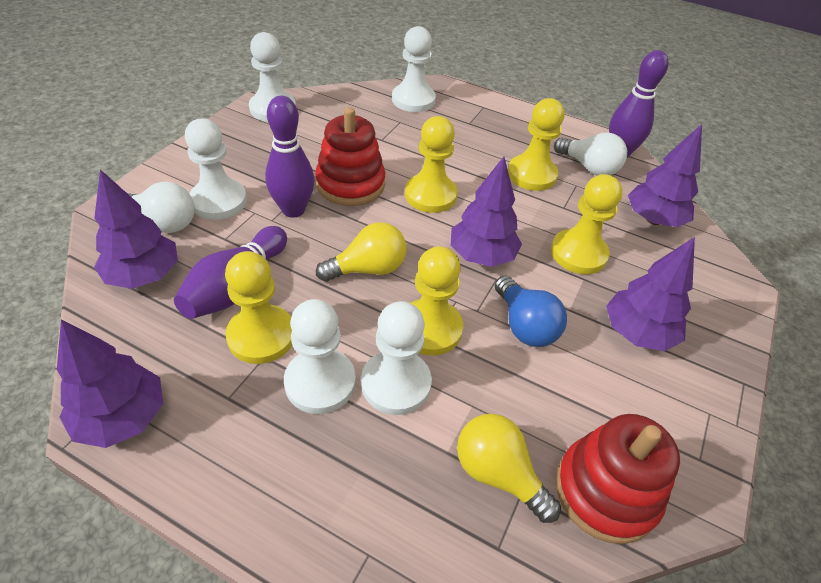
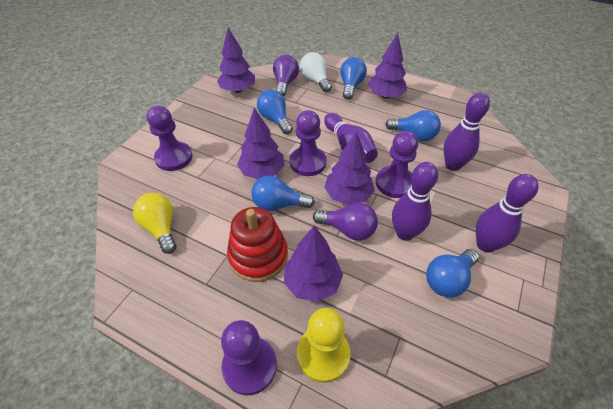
blue light bulb: [495,276,567,347] = 1 -> [251,175,315,211] [257,90,293,134] [340,57,367,100] [386,110,441,141] [426,249,479,298] = 5
purple bowling pin: [174,226,287,319] [265,96,315,218] [609,50,669,158] = 3 -> [324,113,378,163] [392,162,438,241] [443,92,490,171] [476,174,538,253] = 4
purple light bulb: none = 0 -> [273,55,299,97] [313,203,378,241] = 2
purple pawn: none = 0 -> [147,106,193,171] [221,320,277,395] [290,110,327,176] [376,131,419,198] = 4
red stacking toy: [315,107,385,206] [556,414,680,544] = 2 -> [227,207,288,282] = 1
white light bulb: [127,182,195,233] [554,132,627,176] = 2 -> [300,52,332,92] = 1
white pawn: [185,119,247,220] [249,32,296,122] [284,299,356,414] [361,301,432,415] [392,26,436,112] = 5 -> none = 0
yellow light bulb: [316,222,406,282] [457,414,561,523] = 2 -> [133,193,176,254] = 1
yellow pawn: [225,251,292,364] [405,116,458,213] [410,246,463,356] [508,98,565,191] [551,174,623,274] = 5 -> [297,308,350,383] = 1

